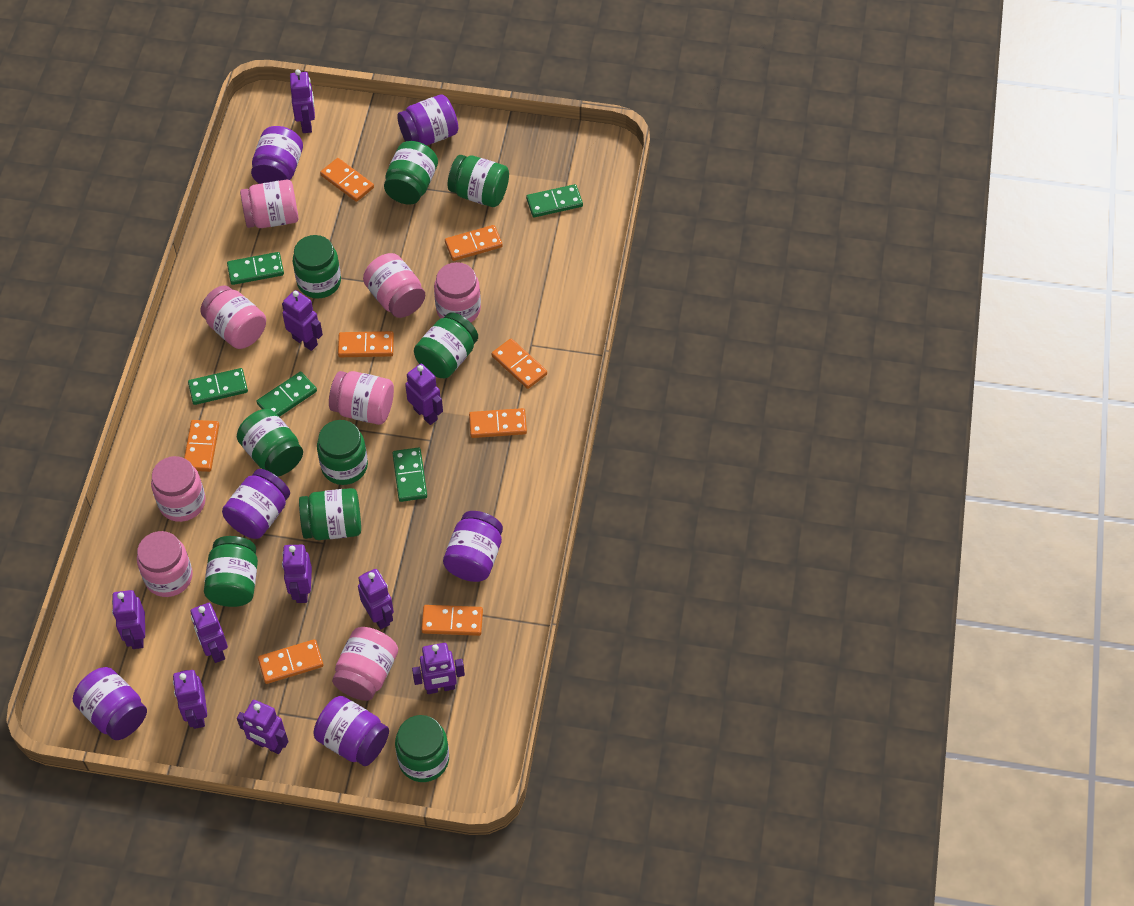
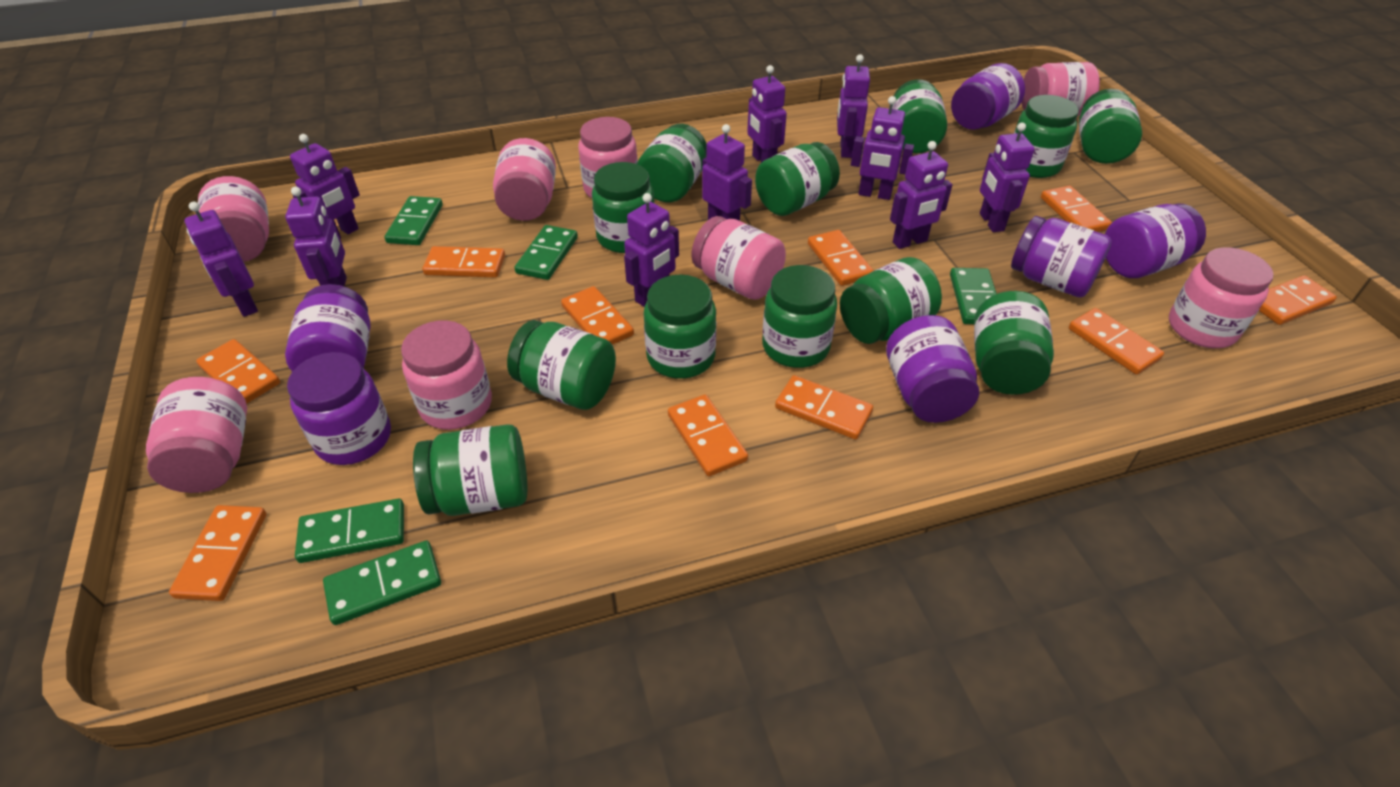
green jar: [204,536,258,607] [237,409,303,477] [293,235,341,298] [299,488,361,540] [317,420,368,485] [384,141,438,205] [395,715,449,782] [414,312,478,378] [448,155,509,207] = 9 -> [413,424,527,516] [507,320,616,410] [592,162,655,253] [637,124,707,202] [644,274,716,379] [755,142,840,216] [762,265,837,368] [840,257,942,344] [892,79,947,153] [974,291,1054,395] [1014,95,1079,178] [1079,89,1142,164] = 12
orange domino: [184,420,219,472] [258,639,323,684] [320,158,374,202] [338,331,394,357] [421,605,483,636] [445,225,503,261] [469,408,527,438] [491,339,547,389] = 8 -> [169,505,267,601] [196,339,280,404] [423,246,505,278] [561,286,634,345] [668,395,748,476] [775,375,873,440] [808,230,874,286] [1041,186,1112,232] [1069,308,1164,375] [1259,275,1337,325] = 10

